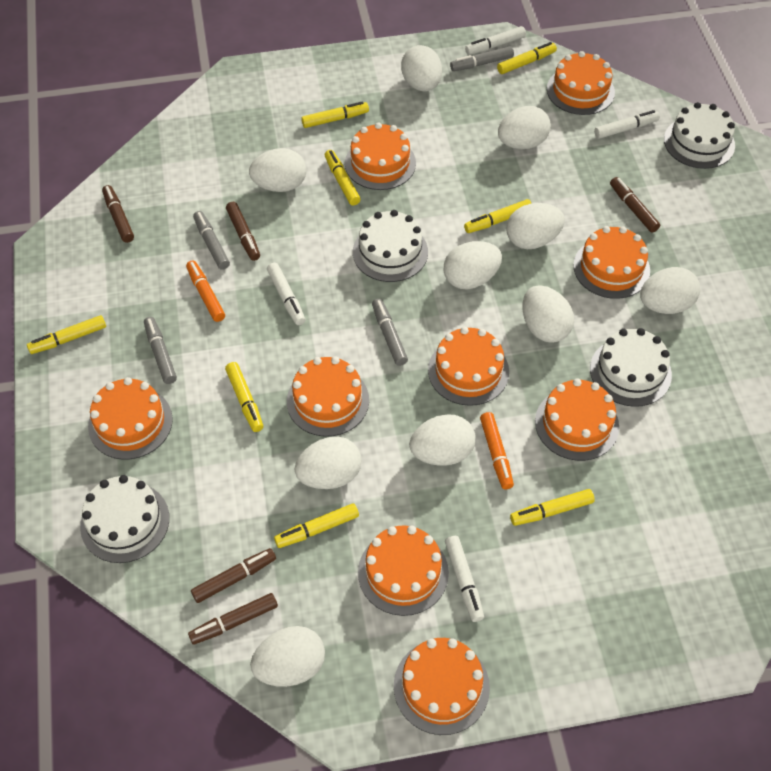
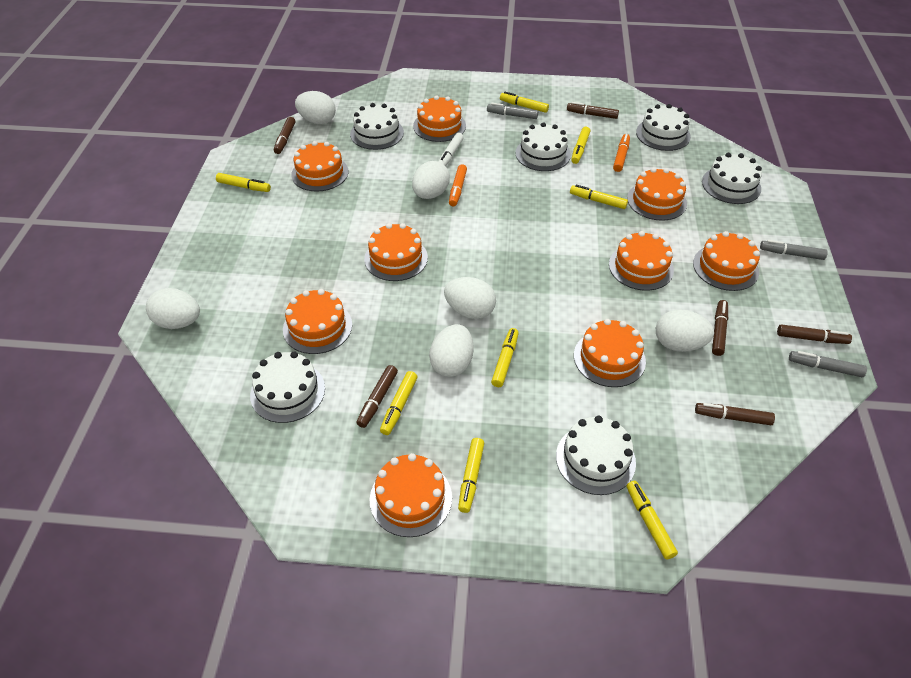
brown marker: [102,185,134,243] [188,593,278,645] [191,548,276,603] [226,202,260,261] [610,177,660,233] = 5 -> [274,117,295,154] [356,365,398,428] [567,102,619,119] [695,403,775,425] [712,300,728,356] [777,324,852,344] = 6
grey marker: [144,317,177,384] [193,211,230,270] [372,299,408,366] [450,46,514,71] = 4 -> [487,103,538,119] [760,240,828,260] [789,351,867,377] = 3
white cake: [80,475,169,563] [353,210,428,282] [590,328,672,407] [664,102,735,169] = 4 -> [250,352,325,423] [350,103,404,150] [515,122,571,171] [556,416,636,495] [636,104,691,151] [702,153,762,204] = 6
white egg: [249,148,306,192] [250,626,325,687] [295,437,362,489] [401,45,442,92] [409,415,476,466] [444,241,502,290] [498,106,551,149] [506,203,565,249] [522,285,574,343] [640,267,700,314] = 10 -> [146,288,200,329] [295,91,336,124] [412,161,450,199] [429,324,474,377] [444,277,496,319] [656,309,714,352] = 6
white marker: [267,263,305,325] [445,536,484,622] [465,26,526,55] [594,110,660,139] = 4 -> [438,133,464,166] = 1

